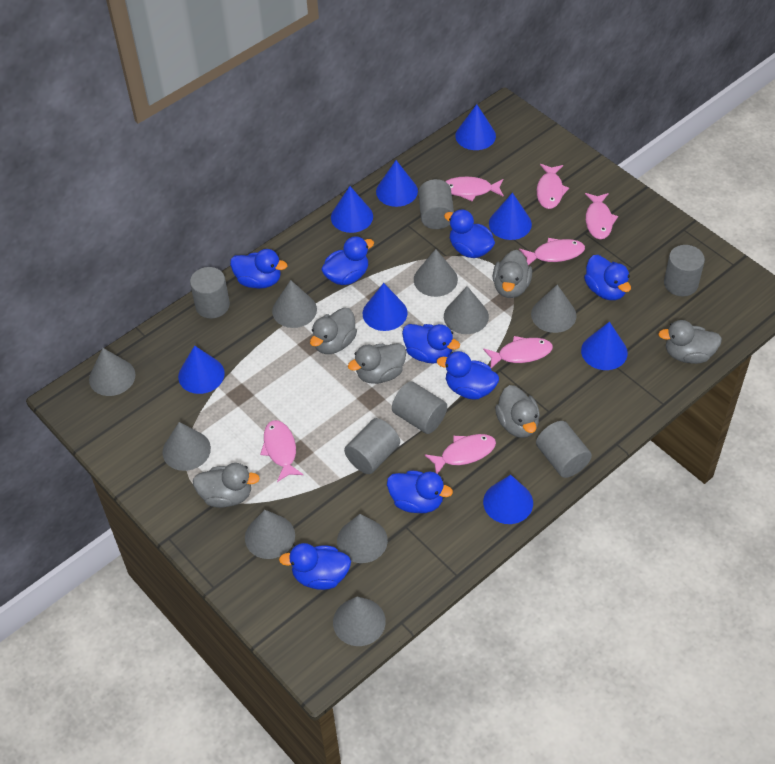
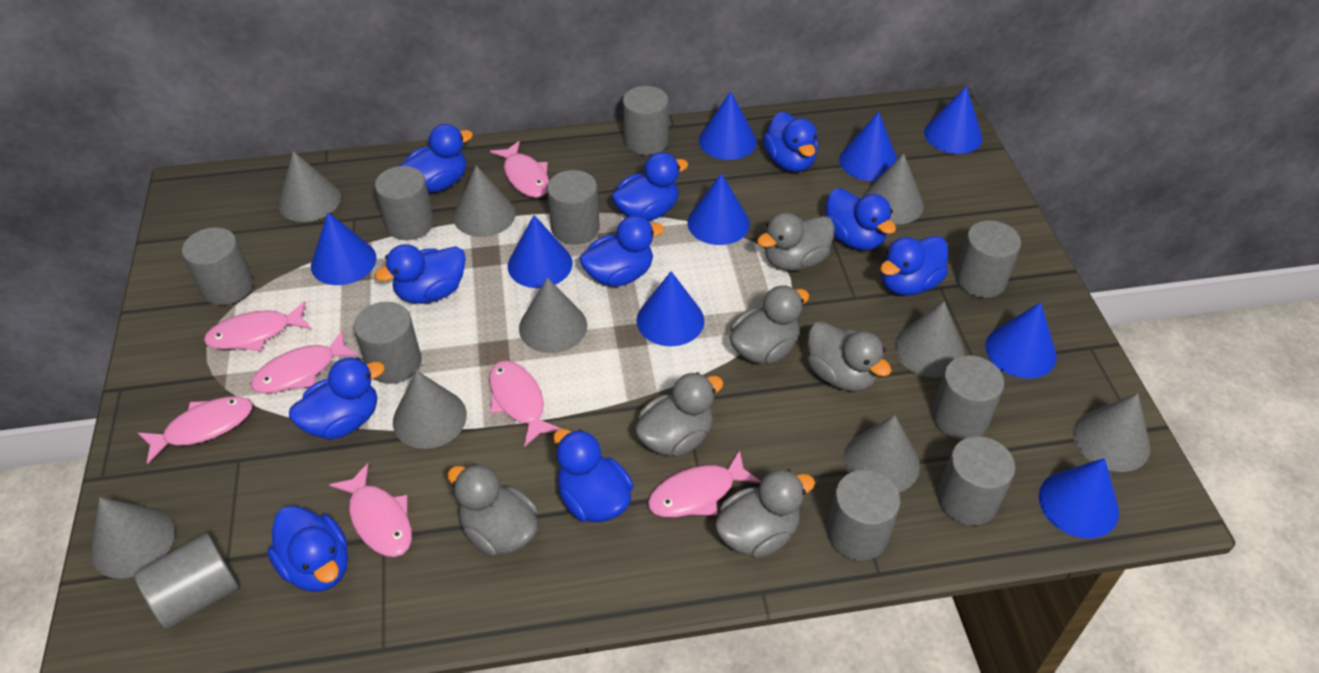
blue cone: [178,345,225,394] [331,186,373,233] [362,283,408,331] [376,160,418,207] [455,104,496,150] [483,475,533,524] [489,193,532,240] [581,322,628,370] = 8 -> [311,212,377,285] [508,215,572,288] [637,271,704,346] [687,173,750,245] [699,91,757,160] [839,112,897,181] [924,86,983,154] [986,302,1057,378] [1039,458,1119,539] = 9
blue duck: [230,249,287,289] [279,543,351,590] [321,236,374,285] [387,471,453,513] [402,324,460,364] [437,351,499,399] [444,209,495,258] [584,255,631,300] = 8 -> [267,506,348,592] [289,357,385,439] [375,244,466,304] [399,124,473,193] [553,429,634,522] [580,215,664,287] [611,152,688,221] [763,112,818,172] [826,188,896,250] [880,236,948,296] = 10
grey cylinder: [190,267,230,319] [344,418,400,474] [392,381,447,434] [418,179,454,229] [536,421,592,478] [664,245,705,296] = 6 -> [134,533,239,630] [182,227,253,305] [354,302,422,384] [375,166,434,240] [547,170,600,245] [622,86,669,155] [827,470,900,561] [932,355,1004,440] [938,436,1015,526] [955,220,1021,298] = 10

